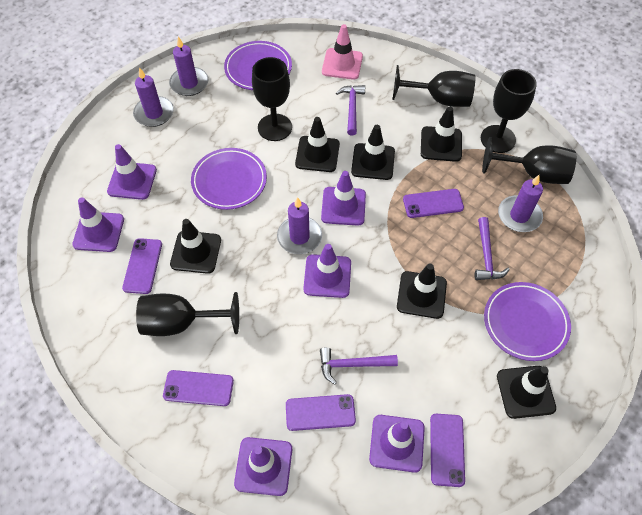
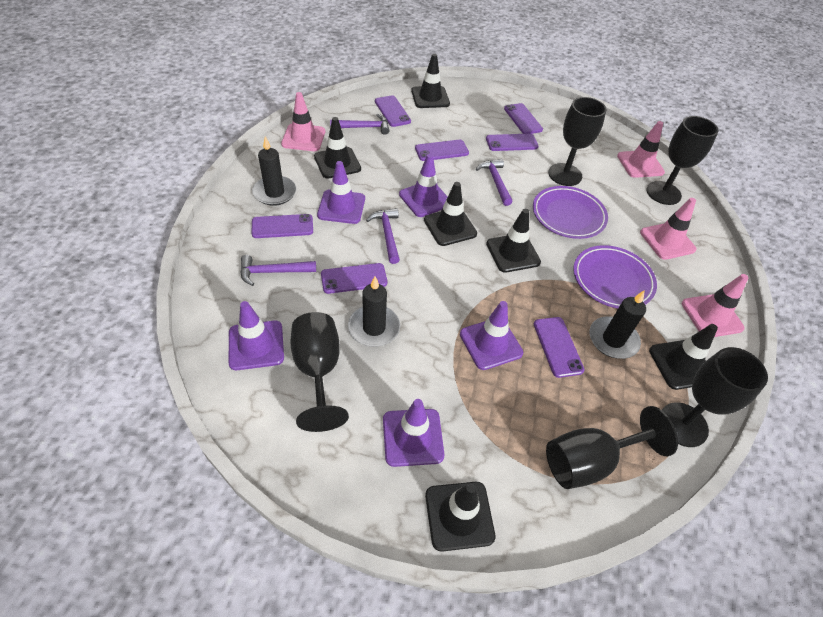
black candle: none = 0 -> [252,136,296,206] [348,276,400,347] [590,290,646,359] = 3
pink traffic cone: [322,24,363,80] = 1 -> [281,92,325,151] [617,121,665,178] [640,198,697,260] [682,274,748,337] = 4
purple candle: [133,67,174,127] [169,36,208,96] [277,197,322,254] [498,175,543,232] = 4 -> none = 0
purple hammer: [320,347,398,385] [336,85,365,135] [475,217,510,280] = 3 -> [240,255,316,286] [330,114,389,135] [366,208,400,264] [476,159,513,206] = 4
purple phone: [122,238,162,294] [163,370,234,406] [286,394,356,431] [403,189,464,218] [430,414,465,487] = 5 -> [251,214,313,238] [321,263,387,294] [375,95,411,127] [415,140,469,161] [486,133,538,151] [504,103,543,134] [534,317,584,378] = 7
purple plate: [191,148,267,210] [224,41,292,90] [484,282,571,361] = 3 -> [533,186,608,239] [573,245,657,308] = 2
purple traffic cone: [72,197,124,252] [107,144,157,200] [234,437,292,496] [303,244,351,298] [321,171,366,226] [369,415,425,473] = 6 -> [229,301,284,370] [317,161,365,224] [383,399,444,467] [399,154,448,217] [460,301,523,370] = 5

